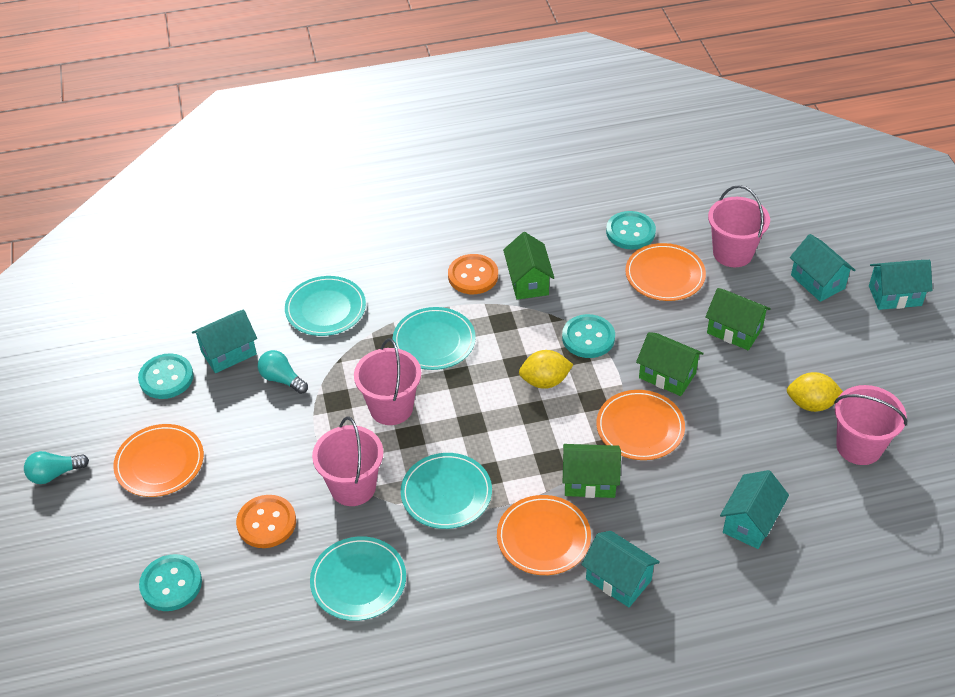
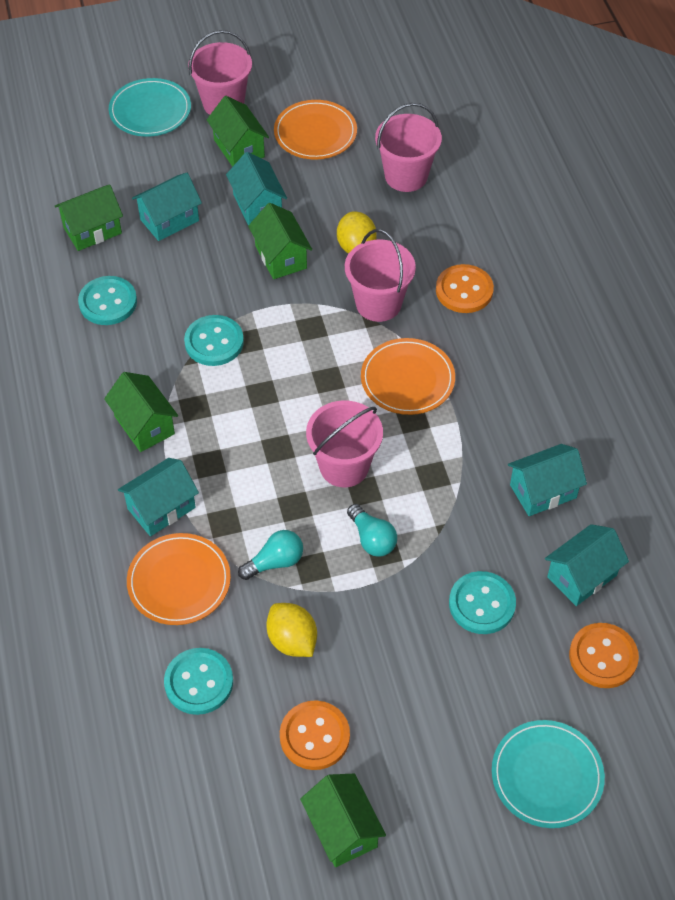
green house: [503,232,554,300] [562,444,621,498] [636,332,704,396] [705,288,771,350] = 4 -> [55,184,123,251] [104,372,178,452] [207,96,269,167] [248,203,312,279] [300,774,386,867] = 5
orange button: [236,495,296,548] [448,254,498,294] = 2 -> [280,700,350,770] [436,264,494,313] [569,623,639,688] = 3
orange plate: [113,424,204,497] [497,495,591,575] [596,390,685,460] [625,243,706,301] = 4 -> [127,533,231,625] [274,100,357,160] [361,338,455,415] = 3
turquoise plate: [285,276,366,336] [310,536,406,621] [393,307,476,370] [401,453,492,529] = 4 -> [109,78,191,137] [492,720,605,828] = 2

